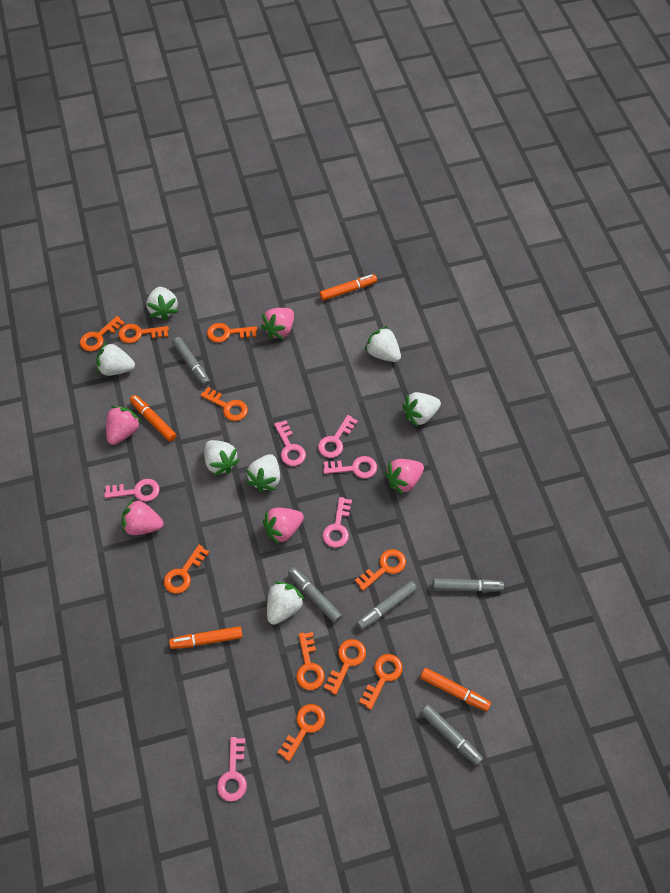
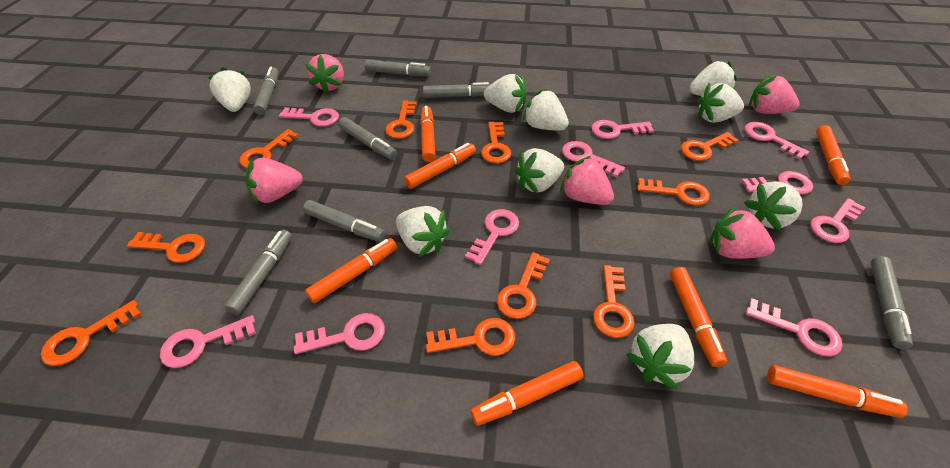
grey marker: [172,337,210,386] [288,567,342,623] [357,581,417,630] [420,705,483,766] [433,579,504,592] = 5 -> [224,230,292,315] [253,67,279,115] [303,200,385,242] [338,117,397,160] [364,60,431,76] [423,82,490,98] [871,256,913,349] = 7
orange marker: [130,395,177,442] [169,626,242,649] [320,274,377,301] [420,668,491,711] = 4 -> [305,238,397,303] [404,143,476,189] [420,106,435,162] [470,361,584,426] [670,267,727,367] [767,365,908,418] [816,125,850,185] = 7
pink key: [104,479,160,502] [217,737,247,802] [274,420,306,466] [318,415,358,458] [323,456,377,478] [323,497,352,548] = 6 -> [160,315,256,368] [279,107,339,127] [294,313,385,354] [465,209,519,265] [562,141,625,177] [591,120,654,139] [741,171,813,195] [745,122,809,159] [746,298,843,356] [810,198,865,243] = 10
white strawberry: [97,342,135,376] [146,287,179,321] [204,440,240,476] [246,454,280,492] [267,581,305,625] [365,326,401,362] [402,392,441,427] = 7 -> [208,67,251,112] [396,206,450,257] [484,74,527,113] [514,148,564,194] [523,89,569,131] [626,324,694,389] [689,61,737,96] [697,83,744,123] [744,181,803,230] = 9

